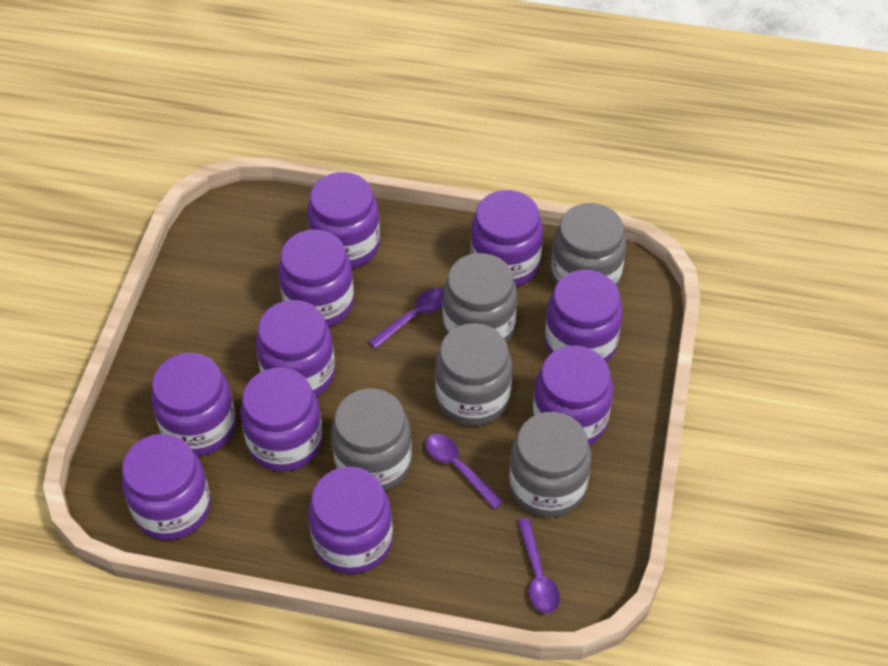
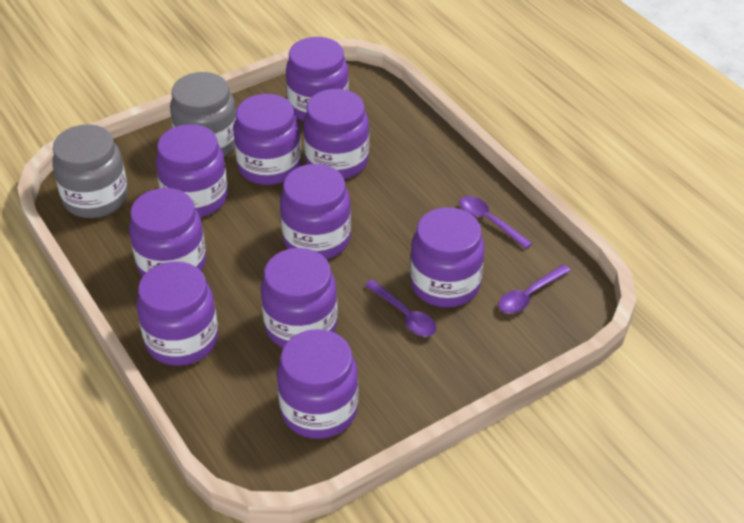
grey jar: [331,389,412,491] [435,323,512,426] [443,253,517,343] [509,412,591,517] [551,203,626,286] = 5 -> [52,124,128,218] [170,72,236,157] = 2

